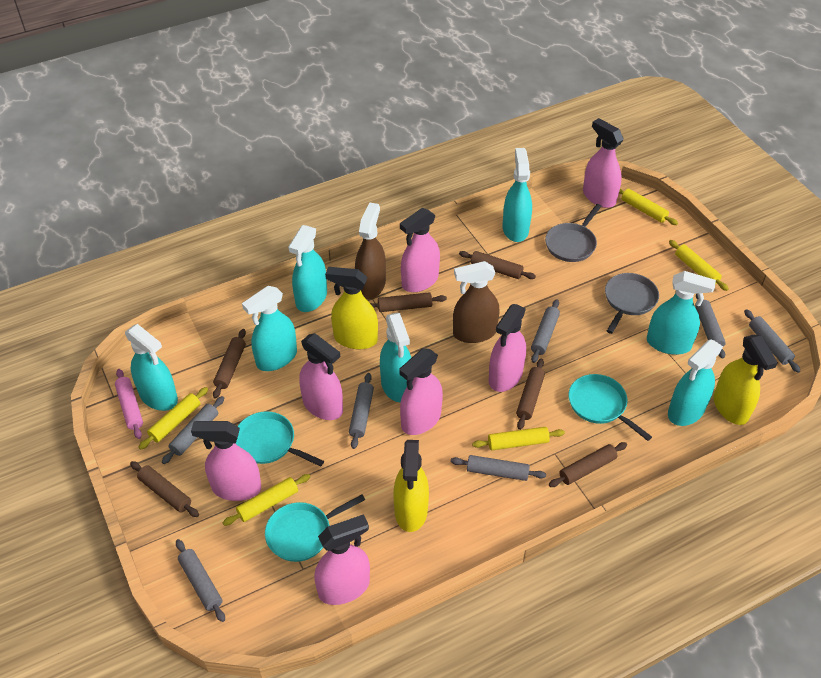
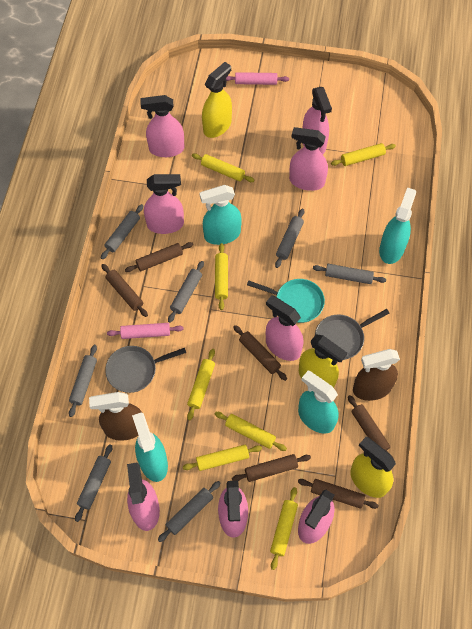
pink rolling pin: [115,369,143,439] = 1 -> [107,323,184,339] [226,72,289,85] = 2
pink spray bottle: [191,421,261,501] [299,333,343,420] [314,514,370,605] [400,208,440,292] [400,348,443,435] [489,304,526,392] [583,118,624,208] = 7 -> [127,463,160,531] [140,95,184,157] [144,174,184,234] [218,481,248,537] [266,295,304,361] [289,127,328,191] [298,490,335,544] [303,87,332,154] = 8
turquoise pan: [236,411,324,467] [265,494,365,562] [569,374,652,441] = 3 -> [247,279,325,323] = 1
turquoise spray bottle: [125,324,178,411] [242,286,297,371] [288,225,327,312] [380,313,411,402] [503,148,532,242] [647,271,716,355] [668,339,723,426] = 7 -> [132,412,168,482] [199,185,242,245] [298,371,339,434] [379,188,416,264] = 4
yellow rolling pin: [138,387,208,450] [223,474,311,526] [472,427,565,450] [619,188,678,225] [669,240,729,291] = 5 -> [183,445,262,471] [187,349,215,420] [192,153,255,182] [215,243,228,310] [215,412,287,451] [270,487,298,570] [331,143,396,166] = 7

